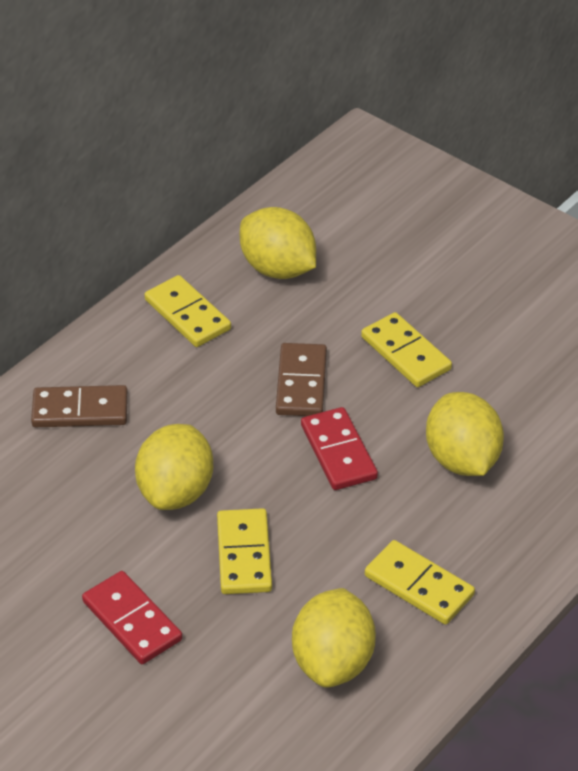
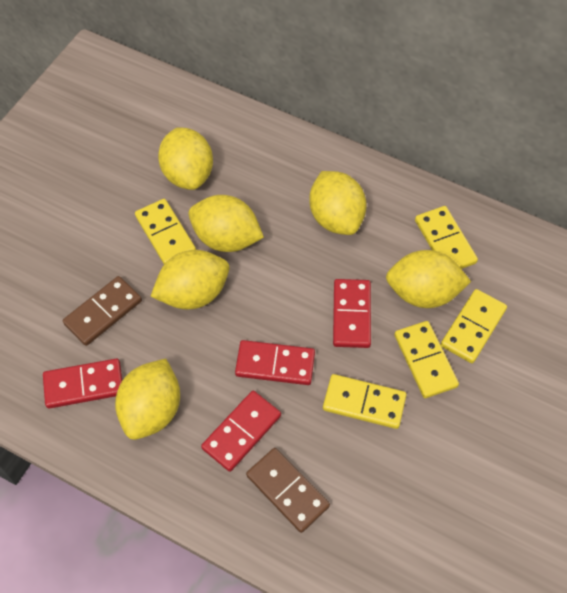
red domino: [82,571,182,664] [301,407,378,490] = 2 -> [43,359,122,409] [201,391,281,472] [235,340,315,385] [333,279,371,348] = 4
yellow domino: [144,275,231,347] [217,508,272,594] [361,312,452,387] [365,540,475,625] = 4 -> [135,199,196,264] [323,374,406,429] [394,321,459,398] [415,206,478,269] [441,289,507,363] = 5
yellow lemon: [135,424,213,510] [240,207,316,279] [292,588,376,687] [426,392,504,476] = 4 -> [115,359,180,440] [150,250,229,309] [158,127,213,190] [189,195,264,252] [309,171,367,235] [386,250,471,308] = 6

